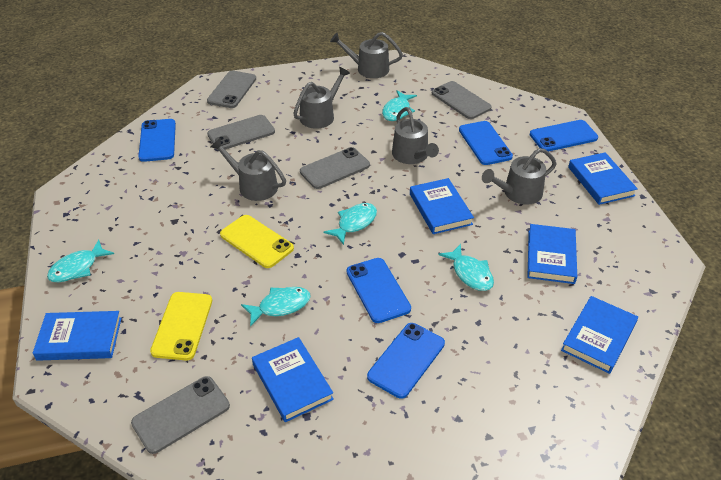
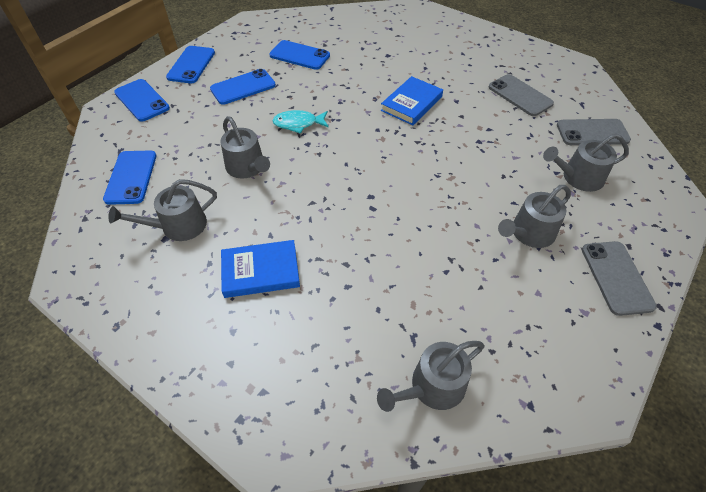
blue book: [33,311,122,361] [252,337,334,422] [410,178,474,234] [527,224,577,284] [561,296,638,374] [568,152,638,205] = 6 -> [221,240,300,298] [381,76,443,125] = 2
grey phone: [131,376,230,454] [207,71,256,108] [207,115,275,150] [300,147,370,189] [432,81,492,119] = 5 -> [489,74,554,116] [557,119,631,145] [582,241,657,316] = 3
turquoise fish: [47,240,114,282] [241,287,311,327] [323,203,377,245] [382,91,417,121] [438,244,494,291] = 5 -> [272,110,329,134] = 1
yellow phone: [150,292,212,360] [220,215,294,268] = 2 -> none = 0

